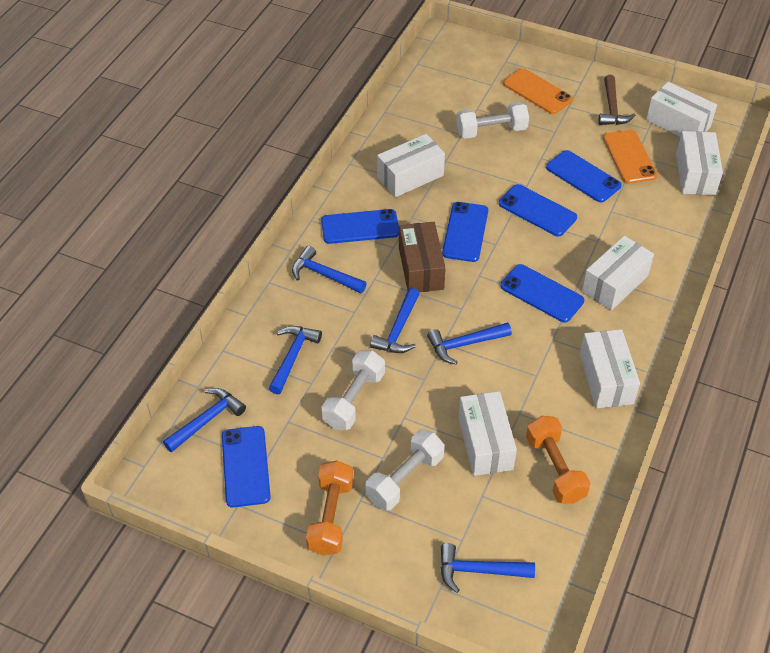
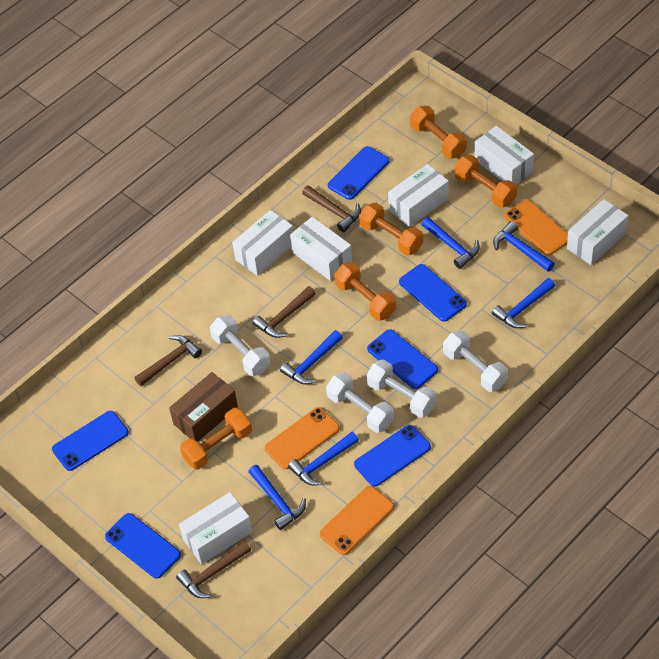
brown hammer: [598,75,635,125] = 1 -> [134,335,202,386] [176,541,251,598] [253,286,316,338] [302,185,361,232] = 4
orange dumbbell: [306,461,354,556] [526,416,590,504] = 2 -> [180,408,252,470] [334,262,396,321] [359,202,423,256] [410,106,467,159] [455,155,517,208] = 5
orange phone: [503,68,573,114] [603,130,657,184] = 2 -> [265,407,340,469] [320,486,394,555] [505,200,568,255] = 3
white dumbbell: [322,351,385,430] [365,429,445,510] [456,102,529,139] = 3 -> [210,315,270,376] [326,372,394,433] [366,360,437,418] [443,330,508,392] = 4

